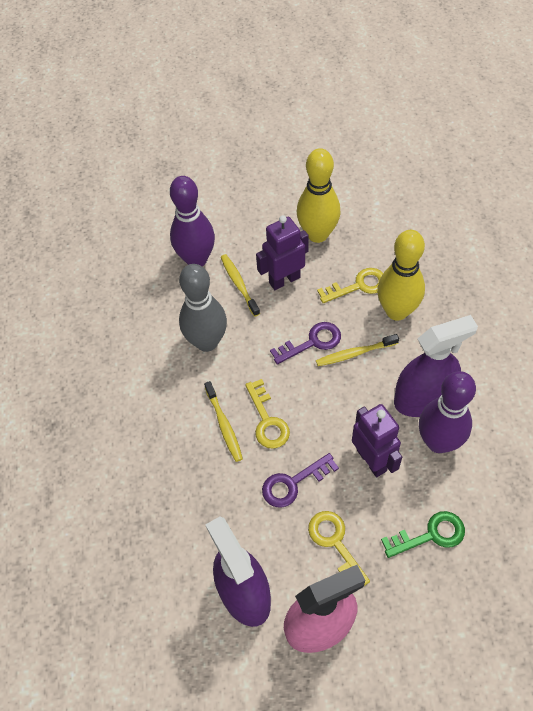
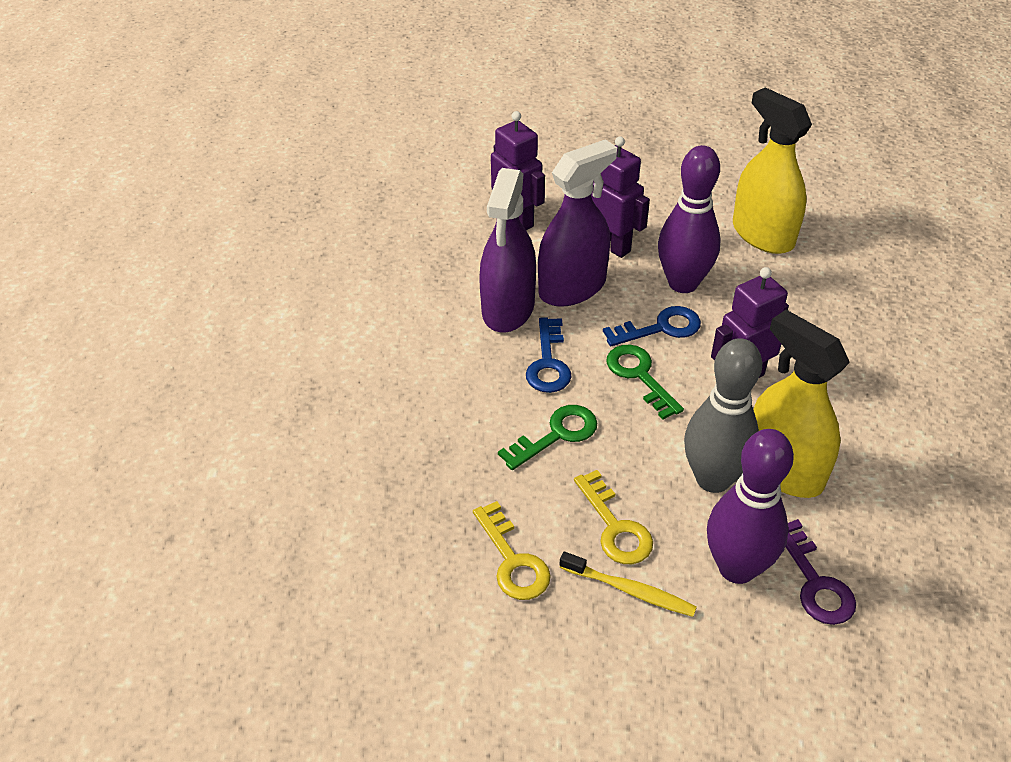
blue key: none = 0 -> [526,317,571,393] [603,306,701,346] = 2
green key: [381,511,465,558] = 1 -> [498,405,597,470] [606,345,684,420] = 2
pink spray bottle: [284,565,365,653] = 1 -> none = 0
purple key: [262,453,339,508] [270,322,341,364] = 2 -> [785,519,856,625] = 1
purple robot: [256,215,309,290] [352,404,402,477] = 2 -> [491,111,545,230] [591,136,650,258] [711,267,789,378] = 3
yellow bowling pin: [297,148,341,243] [377,230,425,321] = 2 -> none = 0
yellow key: [245,379,290,449] [308,511,370,586] [317,268,383,303] = 3 -> [473,501,551,600] [574,470,653,564] = 2
yellow spray bottle: none = 0 -> [733,87,812,254] [753,310,850,498] = 2
yellow toothbrush: [204,381,243,462] [221,254,260,317] [316,334,399,366] = 3 -> [560,552,697,617] = 1

